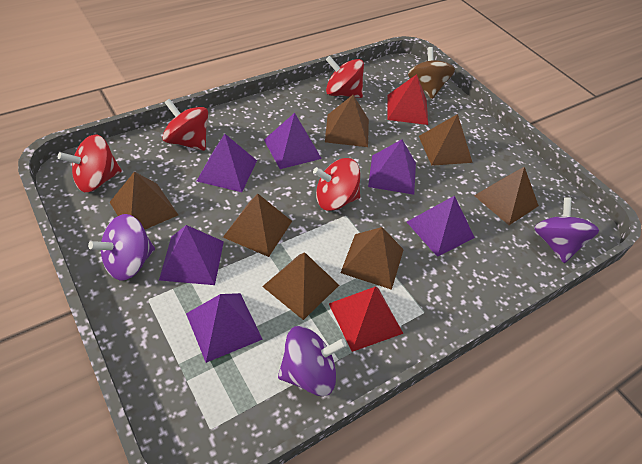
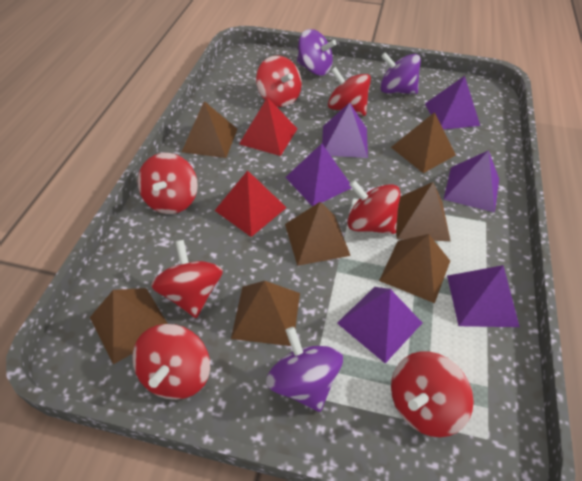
brown spinning top: [408,47,455,99] = 1 -> none = 0
red spinning top: [58,134,122,192] [162,99,208,151] [313,158,360,211] [326,56,364,98] = 4 -> [132,324,210,400] [138,153,198,214] [151,240,223,318] [256,55,302,107] [328,67,371,116] [347,180,401,234] [391,351,474,437] = 7

